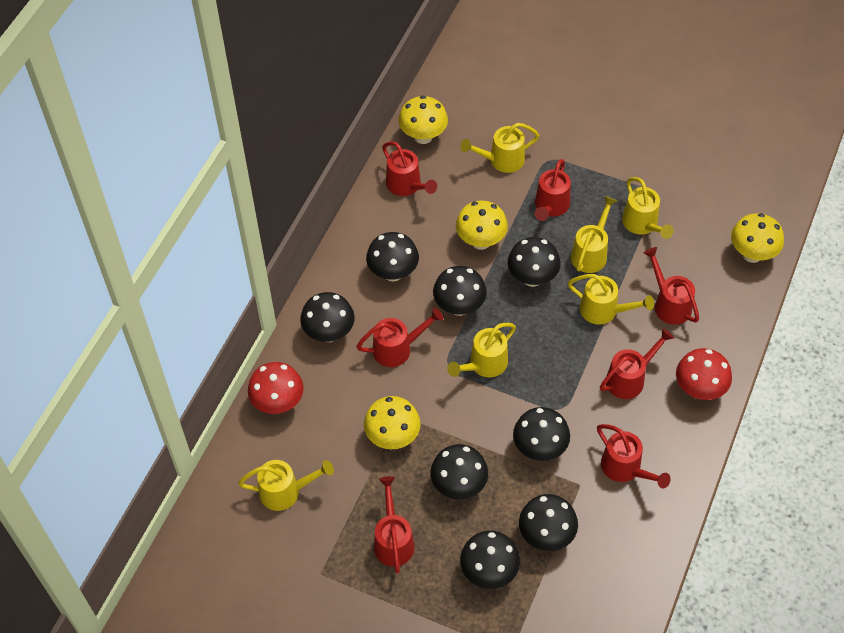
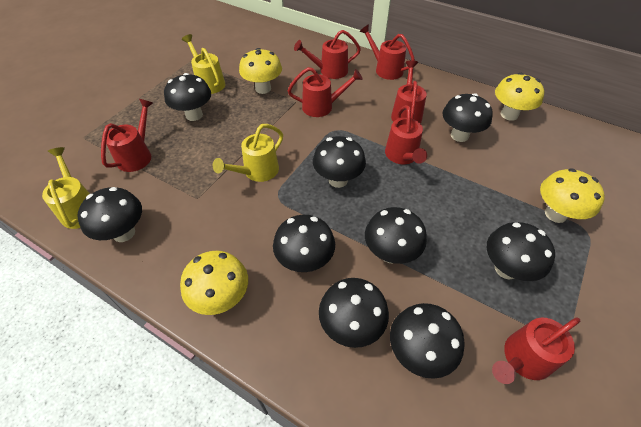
black mushroom: [300,292,355,342] [366,232,419,281] [431,444,488,499] [433,266,487,316] [460,531,520,589] [508,237,561,287] [513,407,570,461] [519,494,578,551] = 8 -> [77,187,142,242] [164,73,211,121] [273,215,335,272] [313,136,366,188] [319,278,389,348] [365,207,427,264] [390,303,465,379] [442,93,493,142] [487,222,555,281] = 9
red mushroom: [248,362,304,414] [676,348,732,400] = 2 -> none = 0
yellow watering can: [238,460,334,511] [447,323,516,377] [461,123,539,173] [568,274,654,325] [571,196,617,273] [622,177,674,239] = 6 -> [42,147,90,229] [182,34,225,94] [213,124,283,182] = 3

